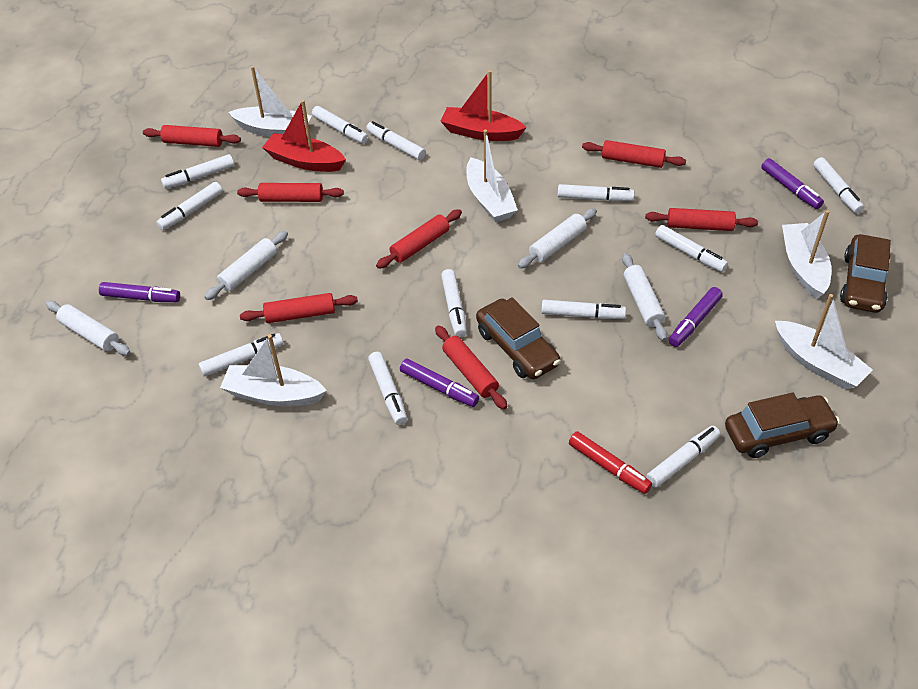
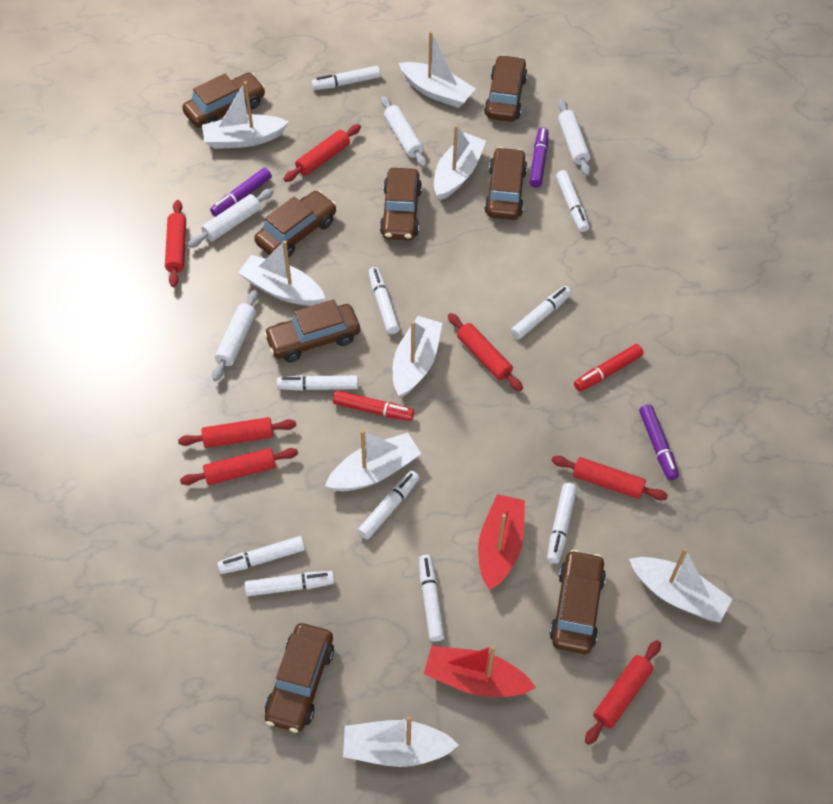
brown car: [476,297,561,379] [725,393,840,458] [840,234,891,313] = 3 -> [182,73,265,128] [254,190,337,257] [264,299,360,362] [265,623,334,733] [380,168,422,240] [484,55,528,122] [484,147,528,220] [549,550,606,654] = 8
purple marker: [99,282,180,302] [400,358,479,407] [669,287,723,347] [761,158,824,209] = 4 -> [210,168,272,217] [529,127,548,188] [639,404,679,480] = 3
red marker: [569,431,652,494] = 1 -> [333,390,414,421] [574,344,644,391] = 2
white boat: [220,335,327,406] [228,66,311,137] [466,130,518,222] [775,294,873,389] [782,210,831,299] = 5 -> [202,81,289,149] [238,240,325,306] [325,429,421,491] [343,716,458,767] [393,316,442,397] [399,31,476,108] [434,124,486,200] [629,548,732,623] = 8
white marker: [156,182,223,230] [161,154,234,189] [199,333,284,377] [312,106,368,144] [366,121,426,160] [368,352,407,425] [441,269,467,337] [541,300,626,319] [557,184,634,201] [646,426,720,487] [655,225,728,272] [813,157,864,214] = 12 -> [217,536,305,574] [244,571,334,596] [277,375,358,391] [312,66,381,90] [357,471,420,540] [368,267,400,334] [419,555,445,642] [511,286,572,339] [547,483,577,564] [556,170,589,232] = 10

